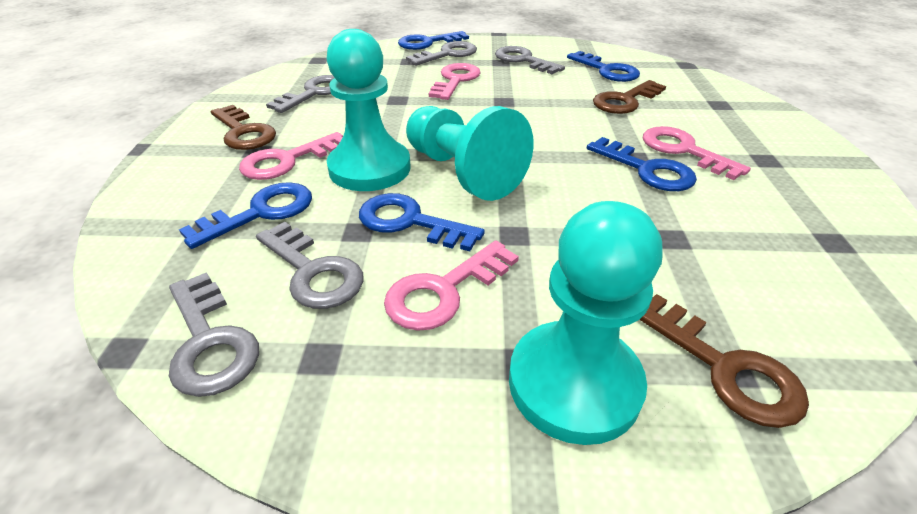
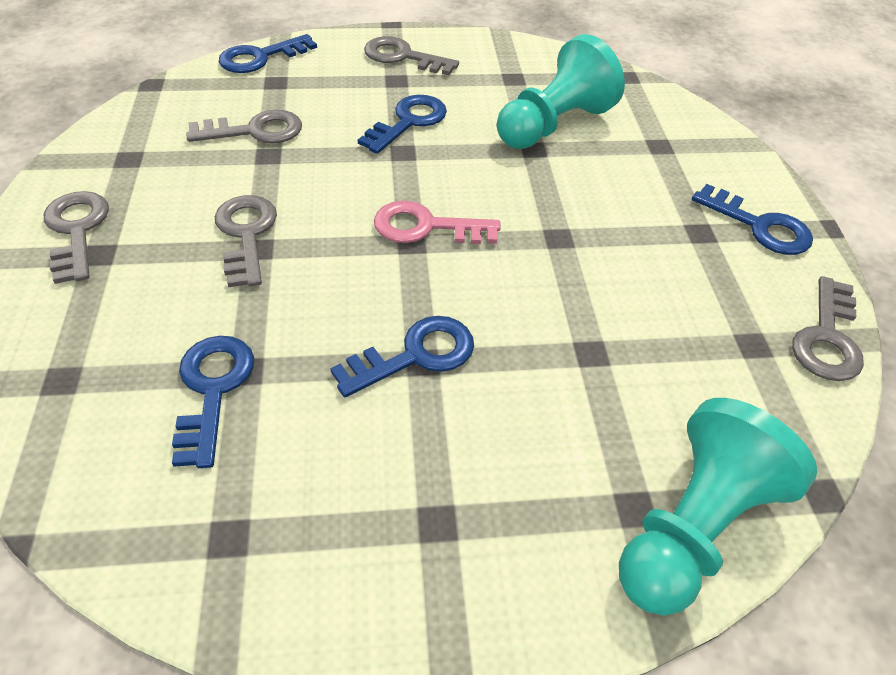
brown key: [211,105,276,150] [593,80,666,114] [640,294,809,428] = 3 -> none = 0
pink key: [239,132,343,180] [384,240,519,331] [429,63,481,100] [643,126,751,180] = 4 -> [374,201,501,244] = 1
turquoise pawn: [326,29,410,191] [406,106,534,201] [509,201,663,445] = 3 -> [497,34,625,149] [619,398,817,616] = 2

